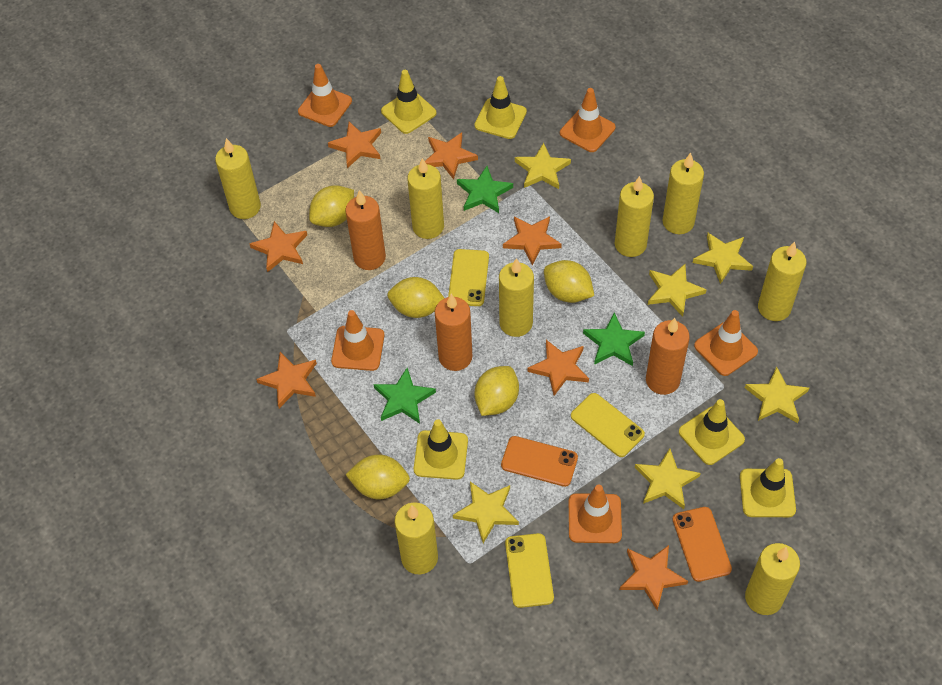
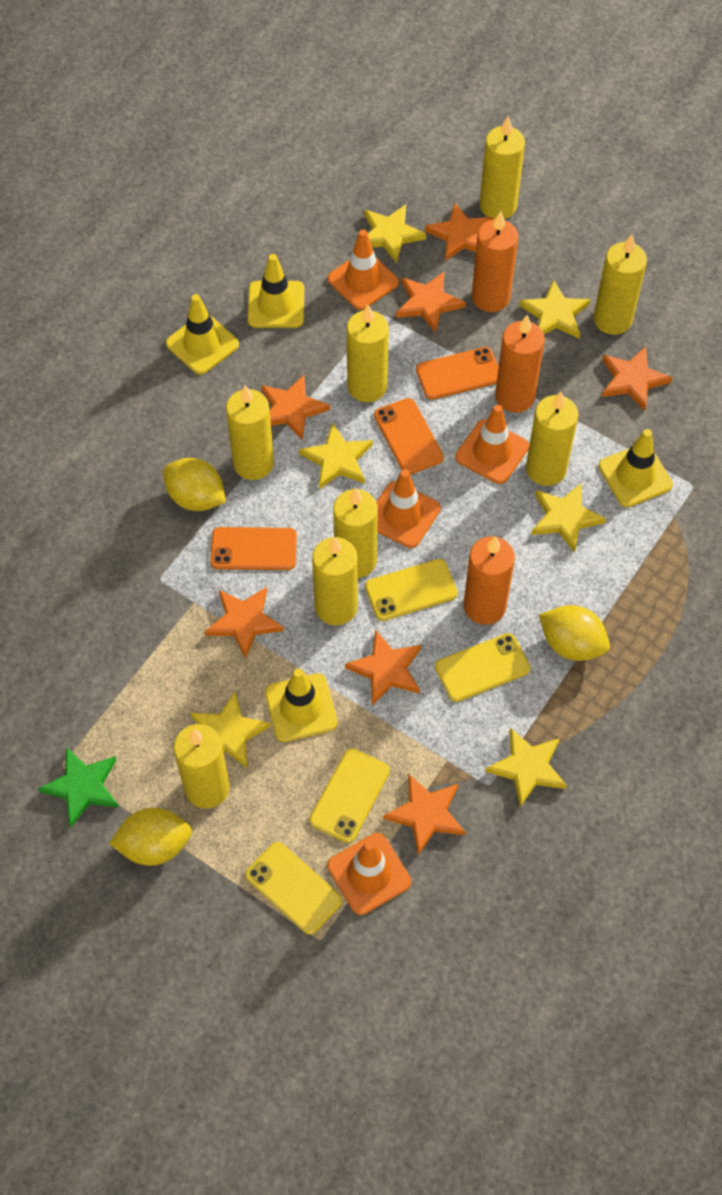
green star: [374,368,436,424] [457,166,513,213] [583,312,645,366] = 3 -> [38,747,119,827] = 1
orange phone: [501,436,578,487] [673,507,732,582] = 2 -> [210,527,297,570] [374,398,444,474] [416,347,499,400] = 3
orange traffic cone: [298,64,352,127] [331,310,384,371] [560,88,616,152] [569,485,622,543] [694,310,758,376] = 5 -> [327,229,399,310] [327,833,411,915] [377,469,441,548] [455,405,529,484] = 4
yellow lemon: [309,185,354,227] [345,454,410,499] [387,277,444,318] [475,366,519,416] [544,260,594,303] = 5 -> [109,808,192,866] [163,458,226,511] [539,605,610,661] = 3
yellow phone: [448,249,489,306] [505,533,554,608] [571,393,645,457] = 3 -> [245,842,342,935] [309,748,390,843] [365,559,458,621] [435,633,530,702] = 4
yellow traffic cone: [381,70,437,134] [414,419,468,480] [474,76,527,139] [679,399,745,465] [740,458,796,517] = 5 -> [166,294,239,375] [248,254,304,328] [265,668,338,742] [598,429,673,507] = 4

